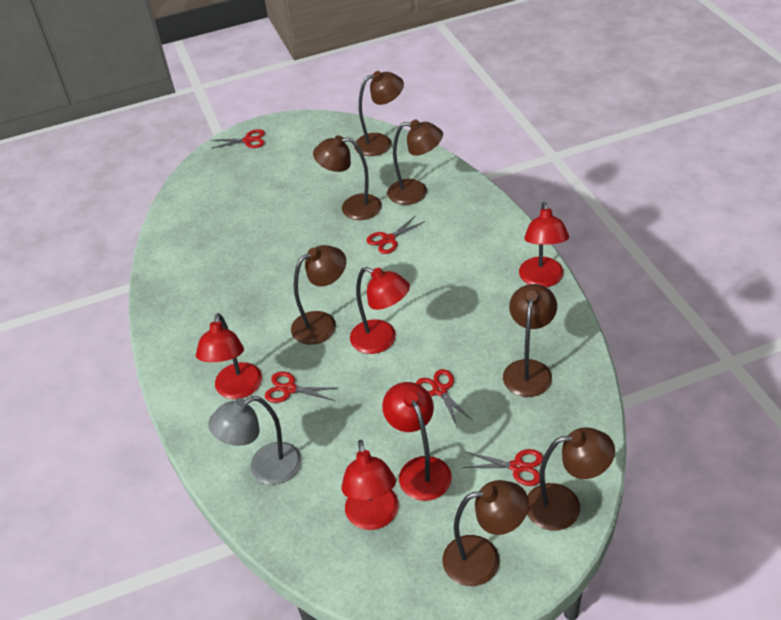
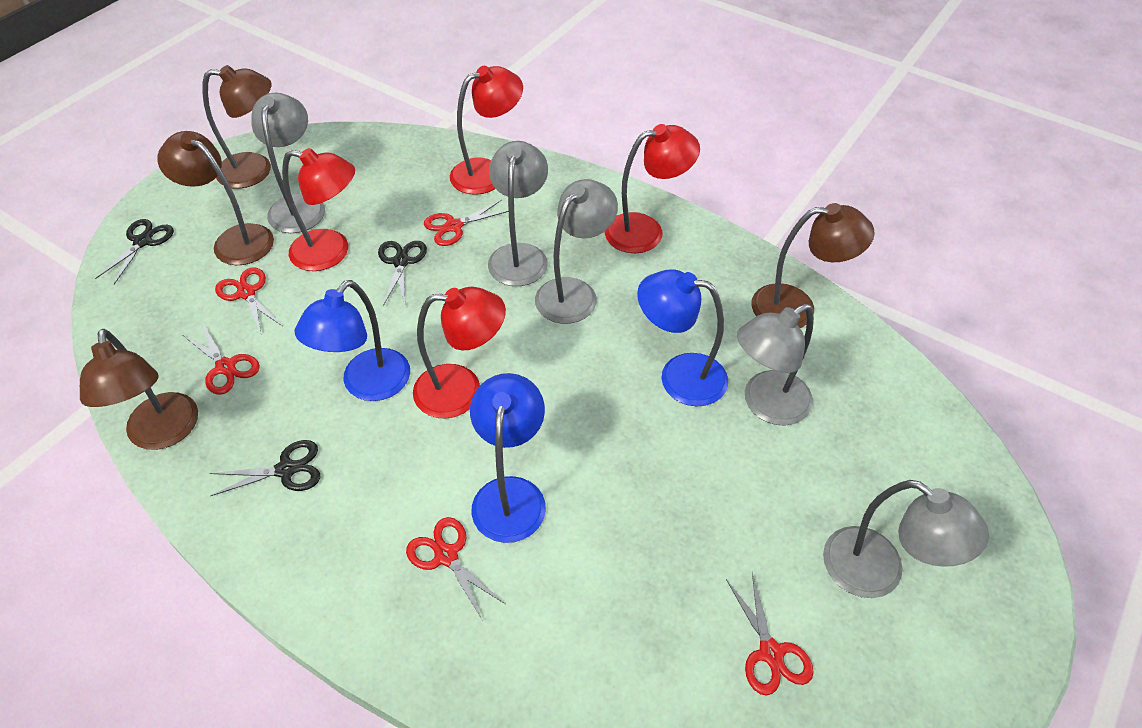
black scissors: none = 0 -> [95,219,174,284] [210,440,320,496] [378,241,427,306] = 3
blue lamp: none = 0 -> [295,280,410,401] [470,373,546,543] [637,269,728,407] = 3
brown lamp: [291,245,346,345] [313,136,382,220] [354,71,404,156] [387,120,443,205] [442,480,529,586] [503,284,557,397] [527,427,615,531] = 7 -> [80,329,198,450] [157,131,274,265] [202,65,272,189] [751,203,875,328] = 4
grey lamp: [208,396,302,485] = 1 -> [251,93,325,233] [488,141,548,286] [535,179,618,324] [737,304,814,426] [823,480,989,598] = 5
red lamp: [196,313,262,399] [341,440,399,530] [350,267,410,354] [382,382,452,501] [519,202,569,287] = 5 -> [282,148,355,271] [413,287,506,419] [450,66,523,195] [605,124,700,253] = 4

